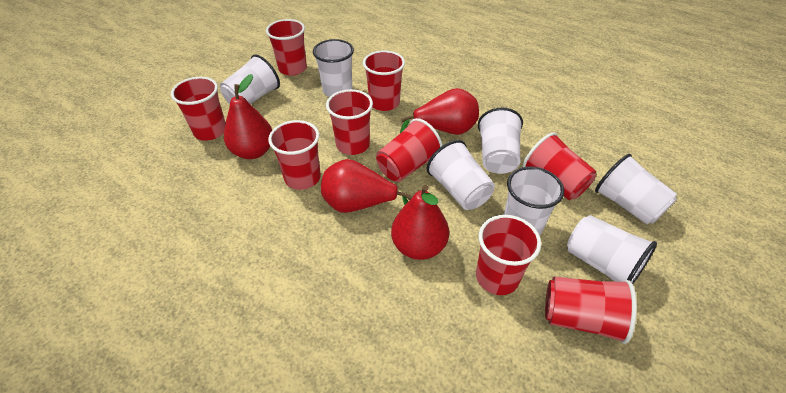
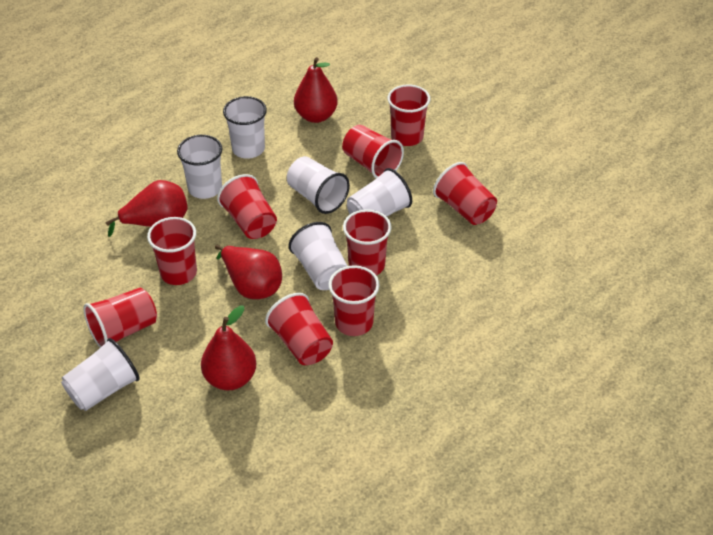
white cup: [220,55,280,104] [313,39,354,97] [426,140,495,210] [478,108,523,174] [504,167,564,236] [567,215,657,284] [595,154,677,225] = 7 -> [61,338,139,411] [177,135,223,199] [223,96,267,159] [287,156,350,214] [289,222,348,290] [347,168,412,216] = 6

